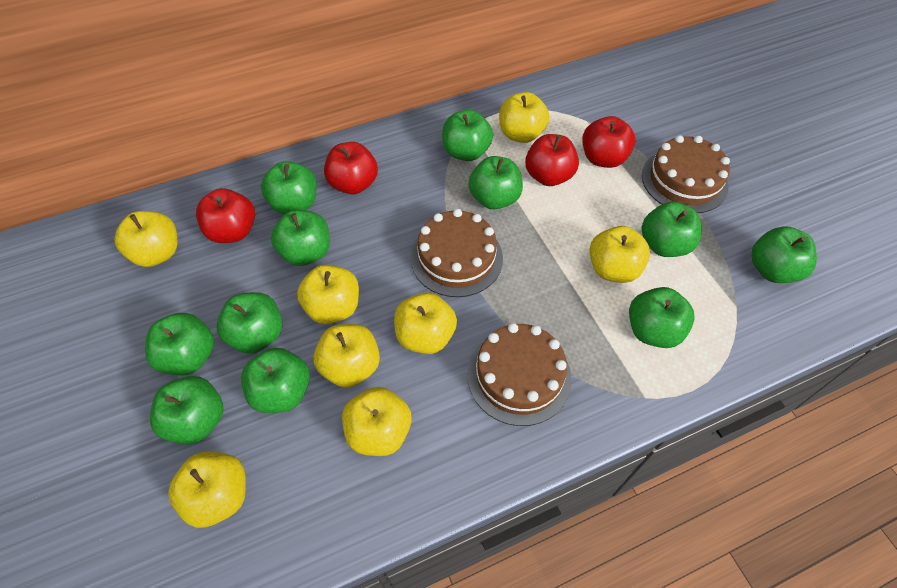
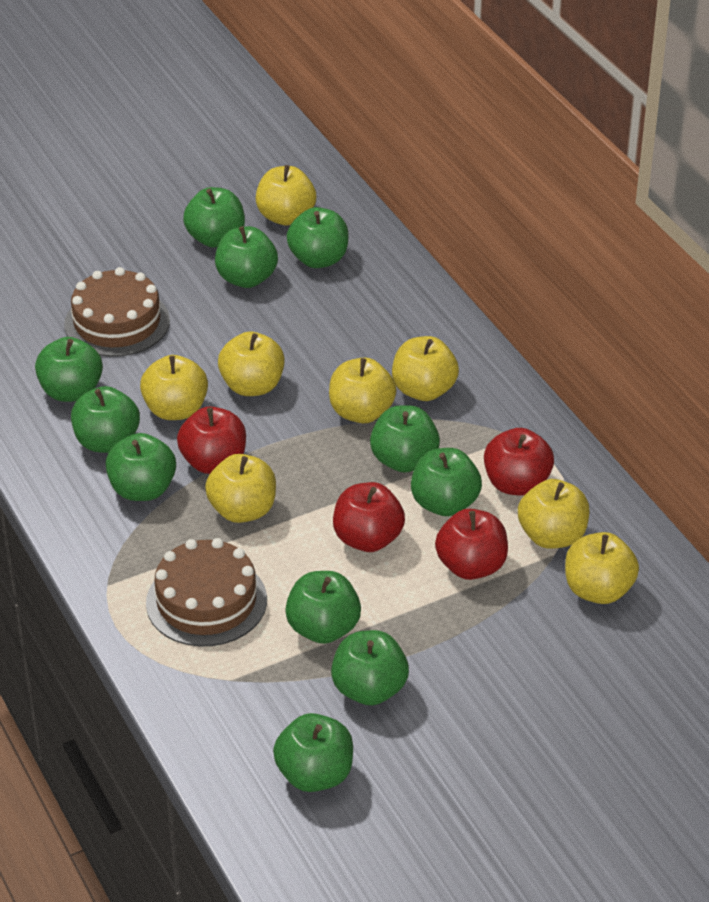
brown cake: [411,209,503,297] [467,323,572,426] [642,135,730,213] = 3 -> [64,267,170,357] [146,538,267,647] = 2

